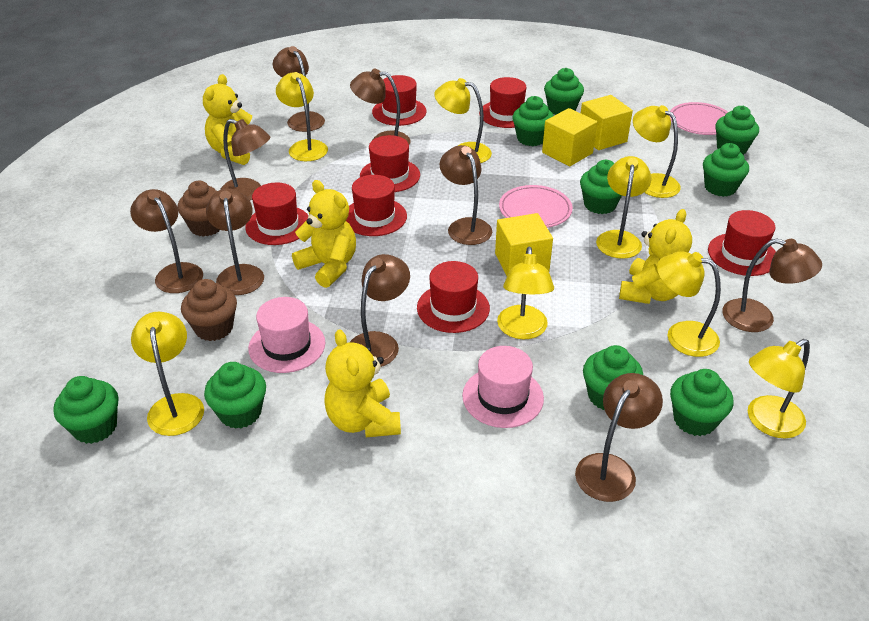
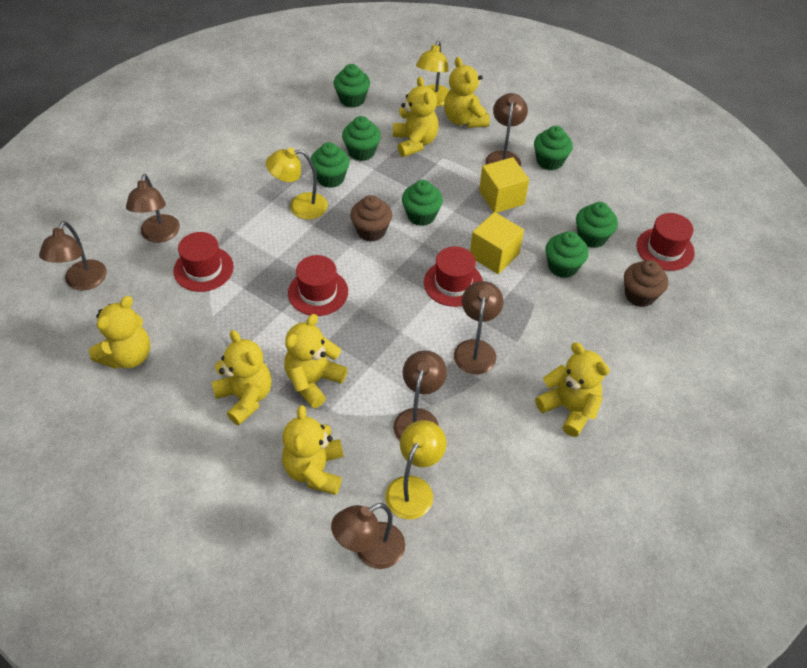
brown lamp: [130,189,203,293] [206,188,264,295] [220,119,271,200] [273,46,325,132] [350,69,411,145] [350,254,410,367] [440,145,492,245] [575,373,663,502] [722,238,822,332] = 9 -> [39,221,107,290] [126,174,180,243] [331,503,405,569] [393,350,447,441] [454,281,503,374] [485,93,528,167] = 6
green cupcake: [53,376,119,444] [204,362,266,429] [512,96,554,146] [544,68,584,115] [580,160,622,214] [583,345,643,410] [670,369,733,436] [703,143,749,197] [715,106,759,155] = 9 -> [311,142,350,188] [334,64,370,108] [342,116,381,161] [402,180,443,226] [534,126,573,170] [546,231,589,278] [576,202,618,248] = 7
pink hat: [248,297,325,373] [462,346,544,428] = 2 -> none = 0
pink plate: [499,185,573,228] [670,102,728,135] = 2 -> none = 0
red hat: [245,182,309,245] [346,175,407,236] [360,135,420,192] [372,75,427,126] [417,261,490,333] [479,77,526,128] [708,210,776,276] = 7 -> [173,232,234,292] [288,255,348,316] [424,246,483,307] [637,213,695,271] = 4
yellow cube: [495,213,553,276] [542,108,597,166] [581,95,633,150] = 3 -> [470,212,524,274] [479,157,529,213] = 2
yellow lamp: [131,312,204,436] [276,72,328,161] [434,78,492,163] [497,247,554,340] [596,156,651,259] [633,105,681,198] [657,251,721,357] [748,339,810,438] = 8 -> [266,148,328,220] [385,420,446,519] [416,41,449,107] = 3
yellow teddy bear: [203,74,252,165] [292,180,356,288] [324,329,401,437] [619,209,692,304] = 4 -> [89,296,150,369] [211,330,271,425] [282,405,343,495] [284,314,348,408] [393,76,439,157] [444,57,490,128] [535,342,610,437] = 7

